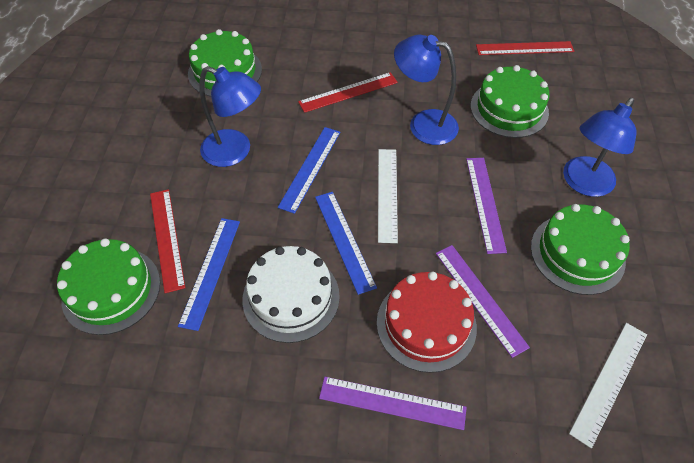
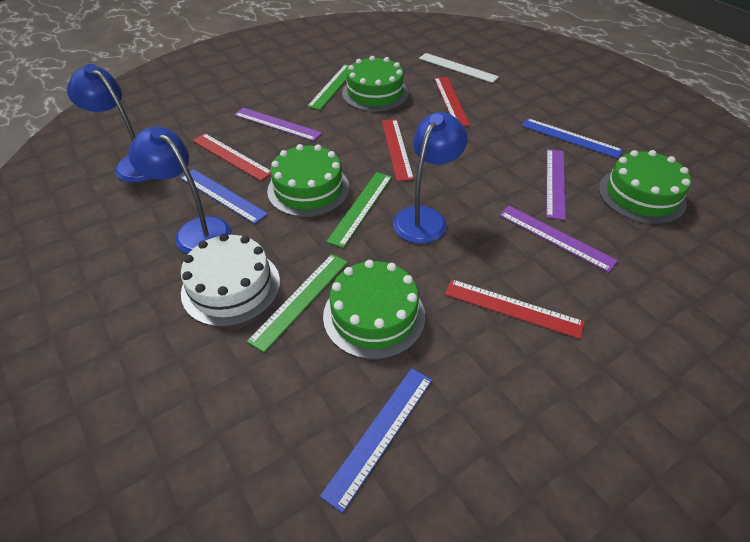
green ruler: none = 0 -> [247,254,348,352] [307,64,350,110] [326,172,392,248] = 3
red cake: [377,272,477,373] = 1 -> none = 0
red ruler: [150,189,186,293] [298,72,398,113] [476,41,574,55] = 3 -> [192,133,271,181] [382,119,414,181] [434,77,470,126] [445,279,584,339] = 4
white ruler: [378,149,398,243] [569,323,647,448] = 2 -> [419,53,499,83] = 1

